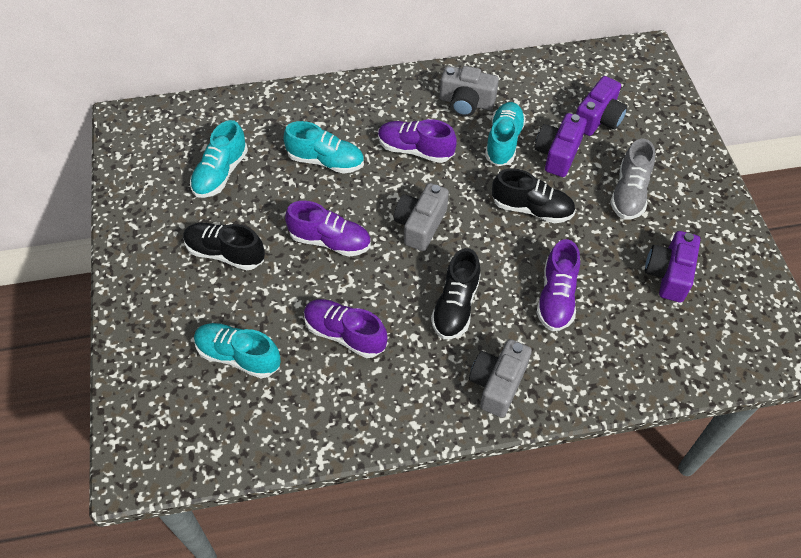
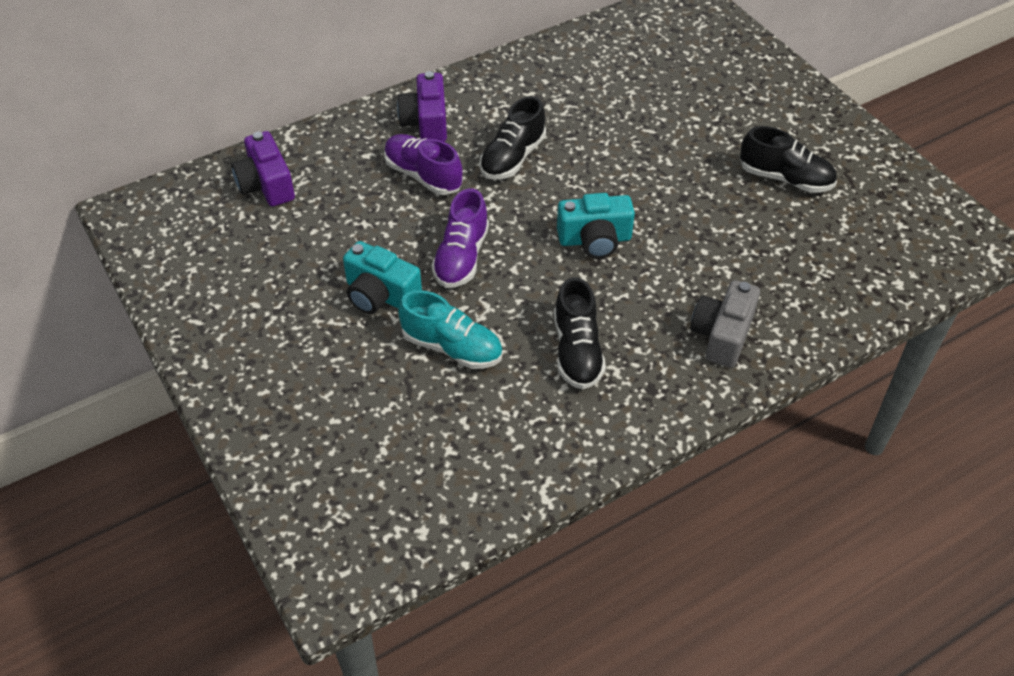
grey camera: [394,183,449,251] [440,66,499,117] [469,339,532,418] = 3 -> [690,280,760,368] = 1
grey shoe: [610,139,655,220] = 1 -> none = 0
purple camera: [535,113,587,177] [576,76,628,136] [645,231,700,302] = 3 -> [231,131,295,206] [397,71,447,142] = 2
purple shoe: [285,201,371,257] [304,299,388,358] [378,119,457,163] [536,239,580,331] = 4 -> [384,134,463,195] [431,189,489,288] = 2
turquoise camera: none = 0 -> [343,241,422,314] [557,193,635,259] = 2
turquoise shoe: [190,120,248,198] [194,323,281,378] [283,121,364,174] [485,102,526,166] = 4 -> [398,290,503,369] = 1

